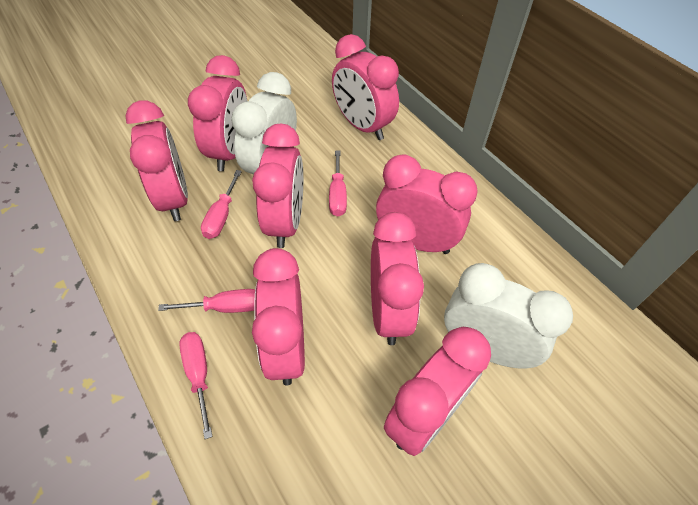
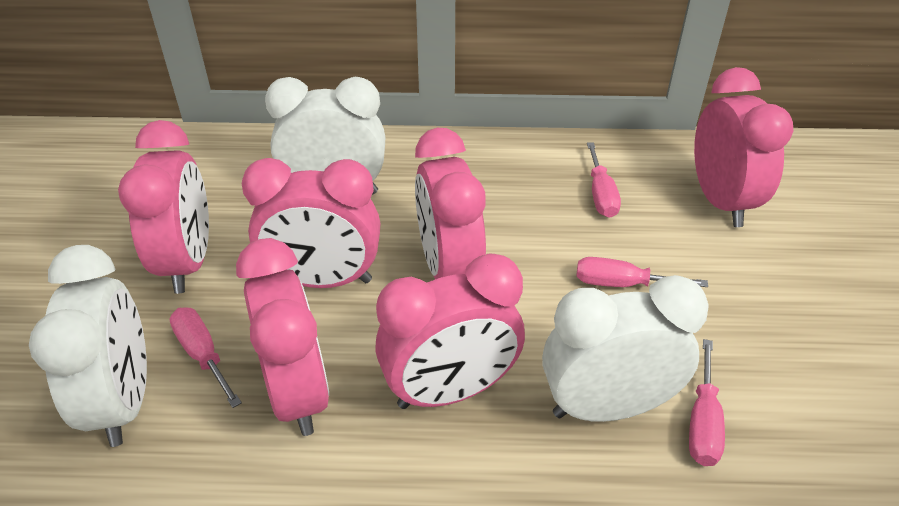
pink clock: [125,100,188,221] [188,55,247,171] [252,124,303,248] [252,248,305,386] [332,34,399,140] [371,212,424,345] [376,155,478,254] [384,327,491,456] = 8 -> [118,120,209,294] [236,238,329,436] [242,158,380,288] [375,253,525,409] [415,128,486,279] [694,67,793,227] = 6
white clock: [231,72,297,174] [444,263,573,368] = 2 -> [29,245,147,447] [265,77,385,194] [542,275,708,422] = 3

